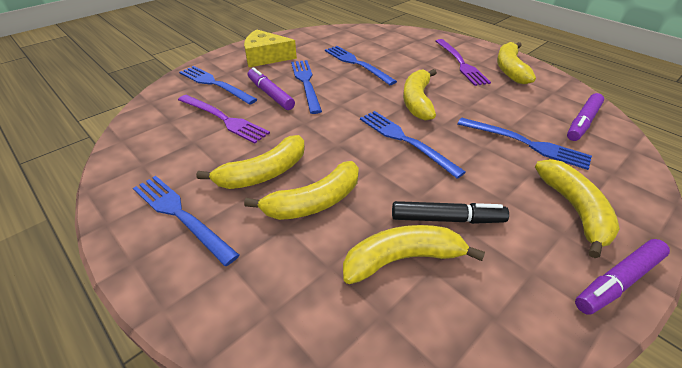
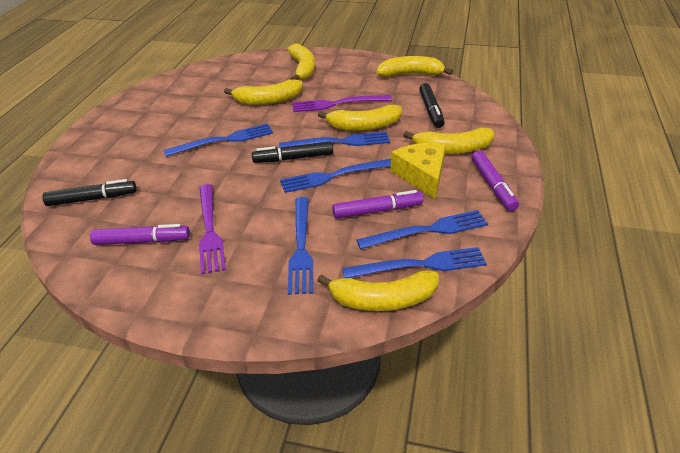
black marker: [392,201,509,224] = 1 -> [42,179,137,206] [252,141,333,163] [419,83,445,128] = 3

